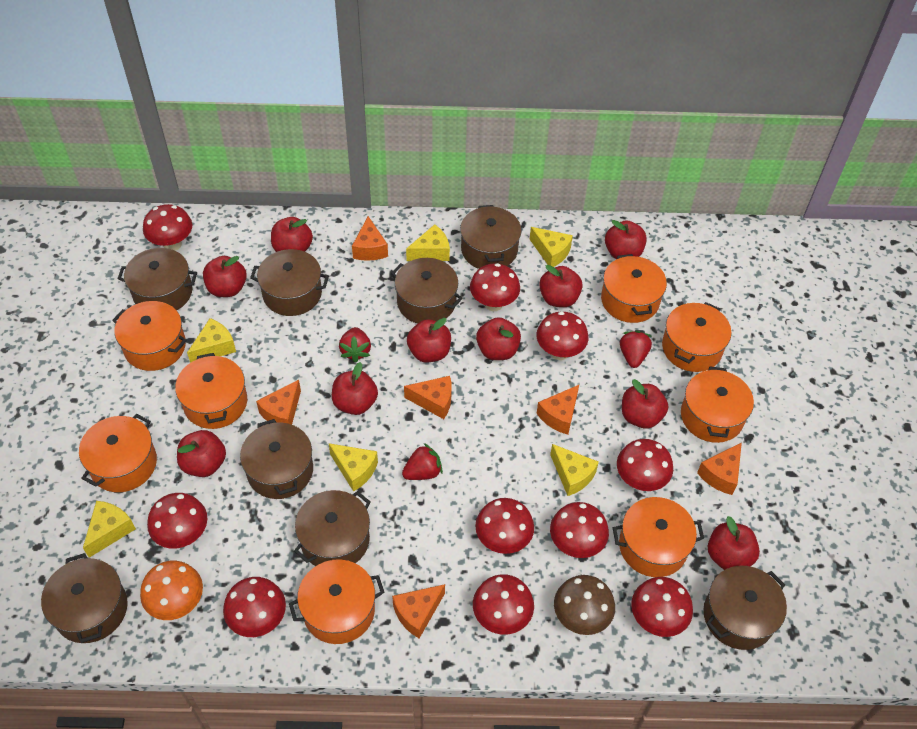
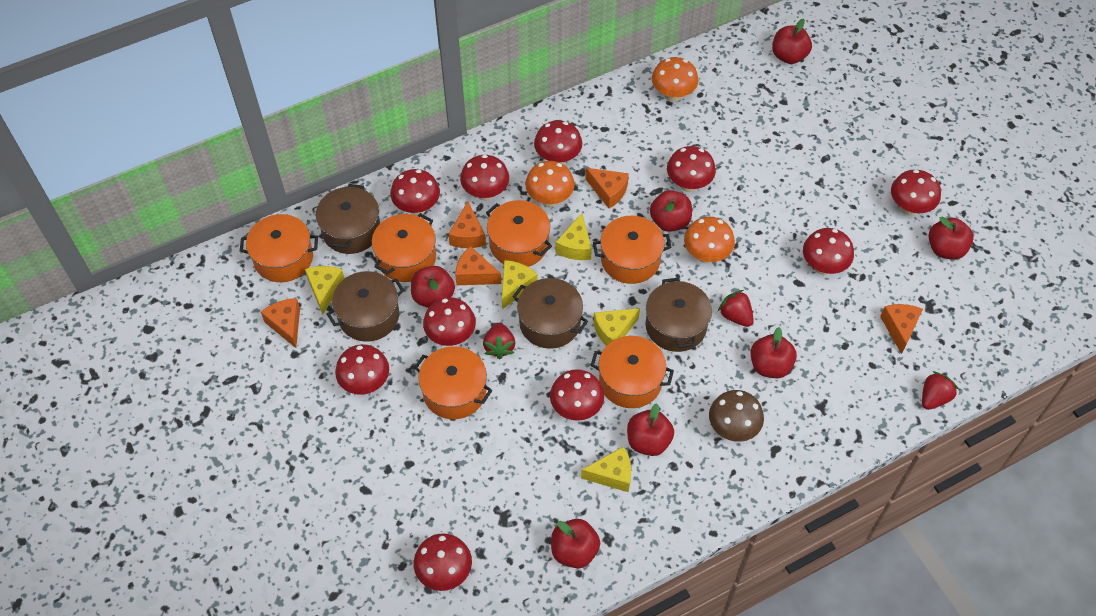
brown pot: [41,553,128,643] [118,248,197,310] [240,419,313,499] [250,249,329,316] [294,490,371,566] [391,258,463,324] [460,205,521,269] [703,566,787,650] = 8 -> [316,184,380,254] [327,271,404,342] [512,278,588,349] [645,278,712,352] = 4
orange cheese: [256,380,301,425] [352,216,388,261] [392,584,445,638] [404,376,452,419] [536,385,579,434] [697,443,742,495] = 6 -> [261,298,300,348] [448,202,486,248] [455,246,501,285] [585,168,629,209] [880,304,923,354] = 5
orange mushroom: [140,561,203,620] = 1 -> [525,161,575,207] [652,57,698,102] [684,217,735,263] = 3
orange pot: [79,414,157,492] [112,301,187,371] [175,353,247,429] [289,559,384,644] [601,254,667,323] [613,497,704,577] [662,302,731,372] [681,367,754,443] = 8 -> [240,214,318,282] [372,213,436,282] [414,346,493,419] [486,200,552,267] [590,336,674,408] [593,216,672,284] = 6
red apple: [177,430,226,477] [203,256,247,297] [271,217,313,252] [332,362,378,415] [407,318,451,363] [476,317,521,360] [539,265,583,307] [605,220,647,259] [622,379,668,429] [708,516,760,570] = 10 -> [411,266,455,308] [551,519,600,568] [627,403,674,456] [650,190,692,232] [751,327,797,378] [772,19,812,64] [929,217,974,260] = 7
yellow cheese: [83,501,136,558] [187,318,236,363] [329,443,378,492] [406,224,450,261] [529,227,573,267] [550,444,599,496] = 6 -> [305,266,344,315] [502,260,537,309] [555,213,592,260] [581,446,631,492] [594,308,640,346] = 5

